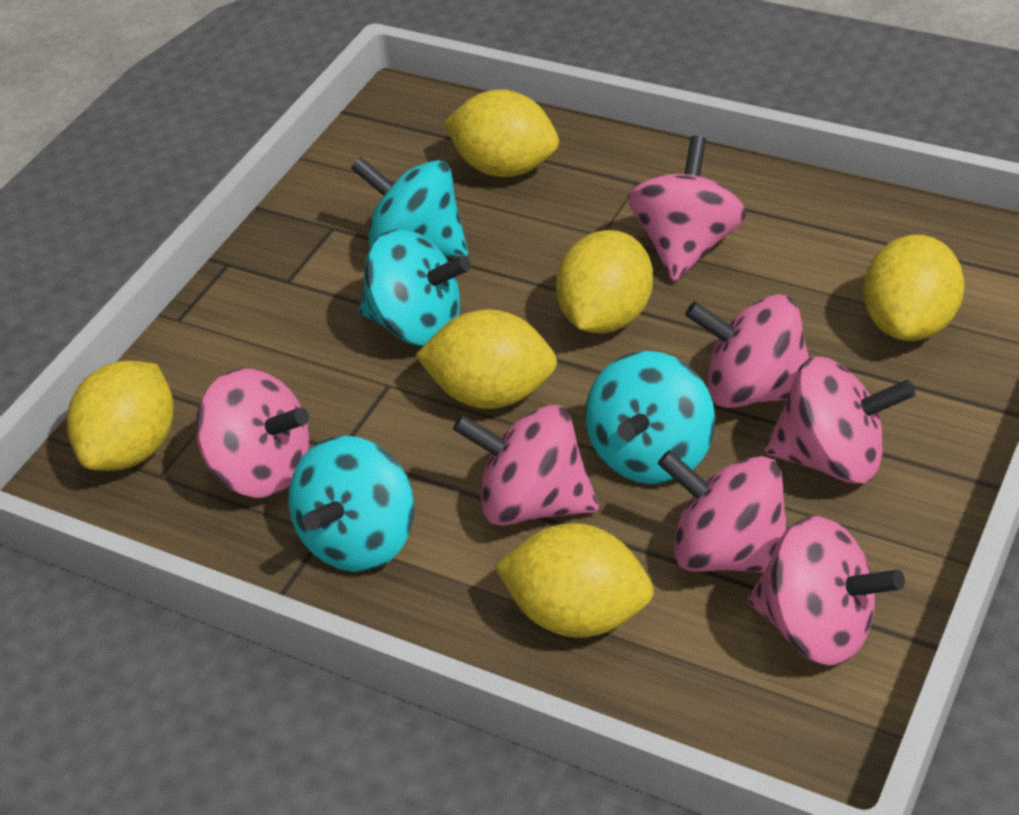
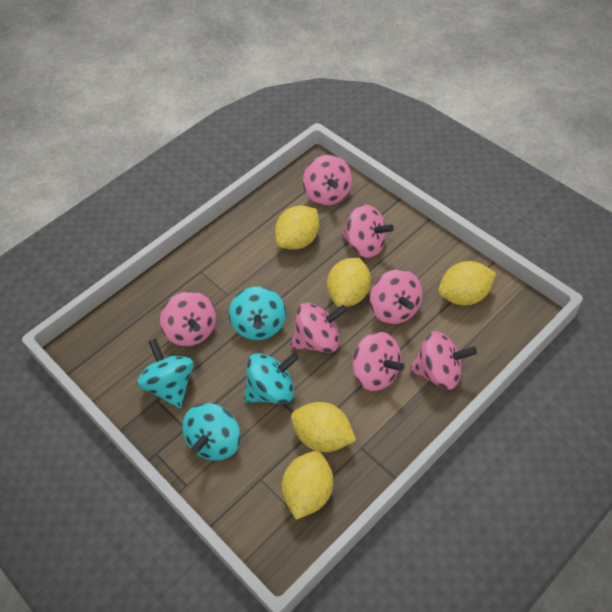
yellow lemon: [67,361,174,471] [415,309,557,409] [443,89,559,177] [494,523,654,638] [556,230,653,334] [863,235,965,341] = 6 -> [275,206,319,250] [282,451,333,520] [291,402,356,452] [327,258,371,307] [438,261,496,305] = 5

